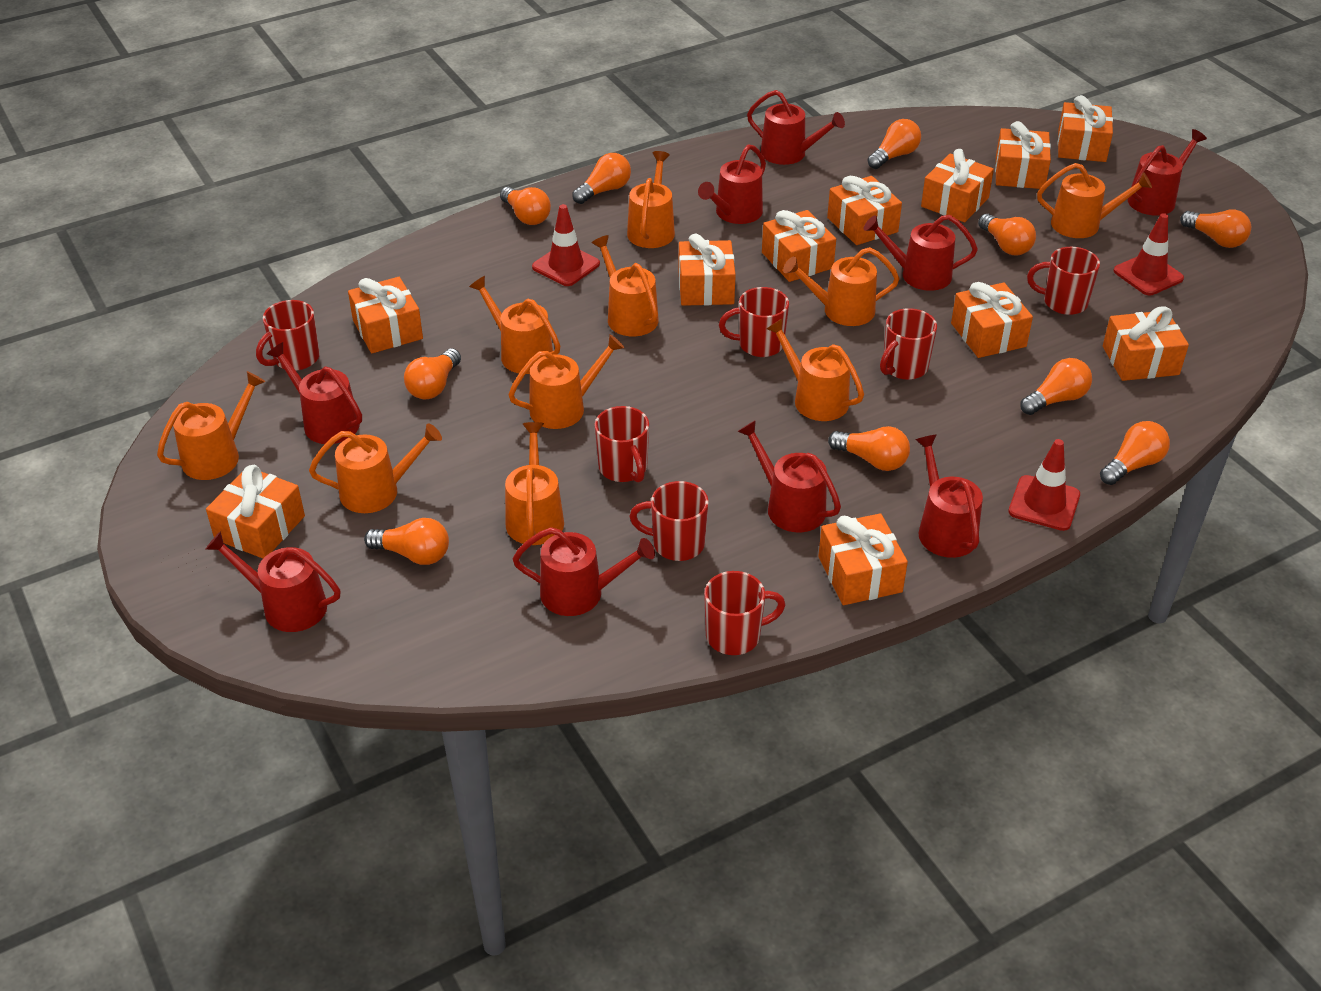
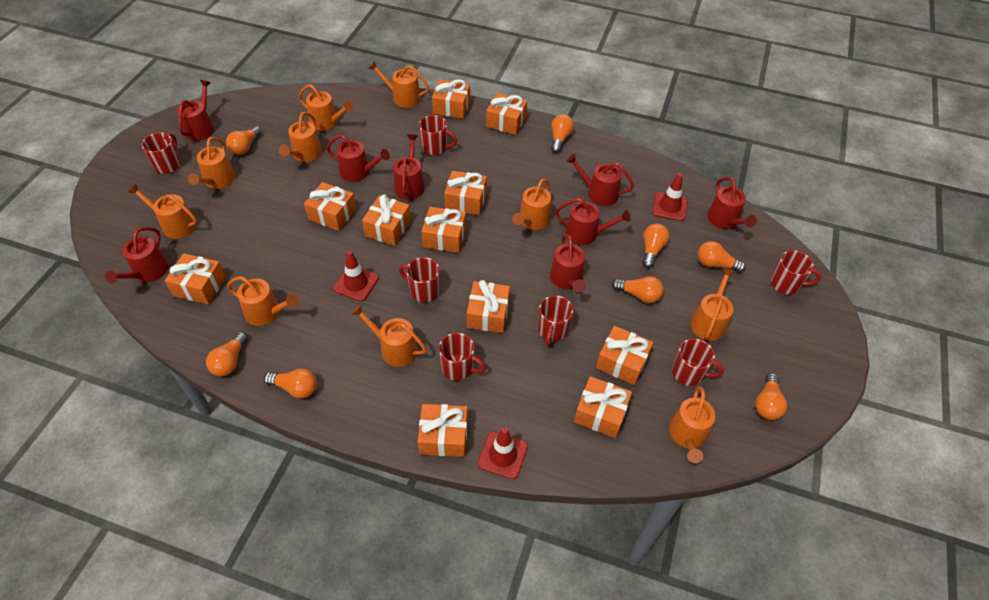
orange light bulb: [364,518,449,565] [404,348,461,399] [500,187,551,225] [572,153,631,204] [828,426,910,471] [867,119,921,169] [978,214,1036,255] [1020,358,1092,415] [1100,421,1170,485] [1180,209,1251,248] = 10 -> [206,332,248,376] [226,126,262,155] [264,368,317,399] [551,114,574,153] [612,276,663,303] [642,223,669,268] [698,241,746,273] [755,373,787,420] = 8
red watering can: [205,531,340,632] [267,342,362,444] [513,527,655,616] [698,144,766,224] [737,420,841,532] [747,90,845,165] [863,215,978,291] [916,434,983,558] [1128,129,1207,216] = 9 -> [105,227,169,284] [177,80,214,141] [326,135,390,182] [393,134,425,199] [550,234,586,292] [555,198,631,245] [566,154,634,206] [707,177,757,229] = 8

